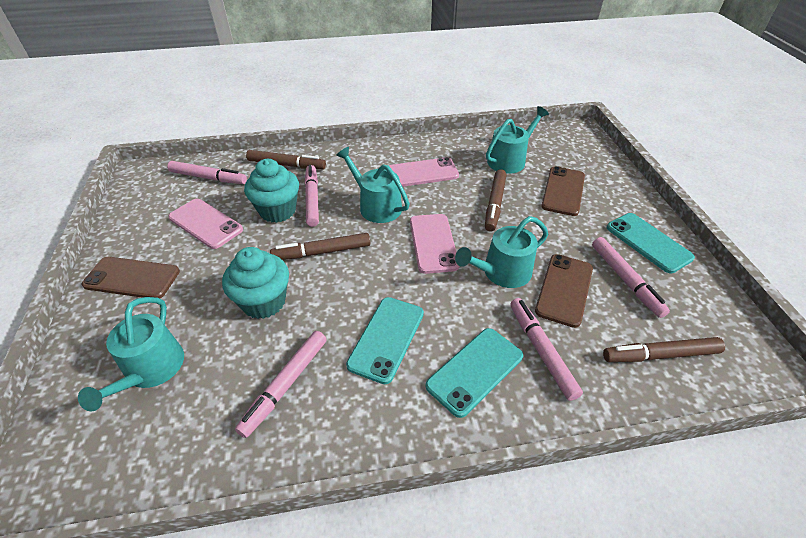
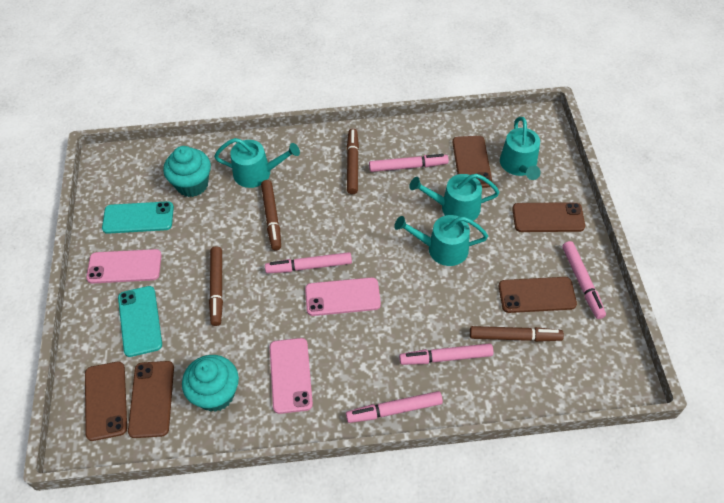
brown phone: [82,257,180,298] [535,254,593,328] [541,166,585,216] = 3 -> [85,361,127,441] [128,361,174,438] [452,136,492,188] [499,277,577,313] [512,202,585,232] = 5
turquoise phone: [346,297,424,384] [425,328,523,418] [607,213,695,273] = 3 -> [102,201,174,234] [118,286,162,357] = 2

